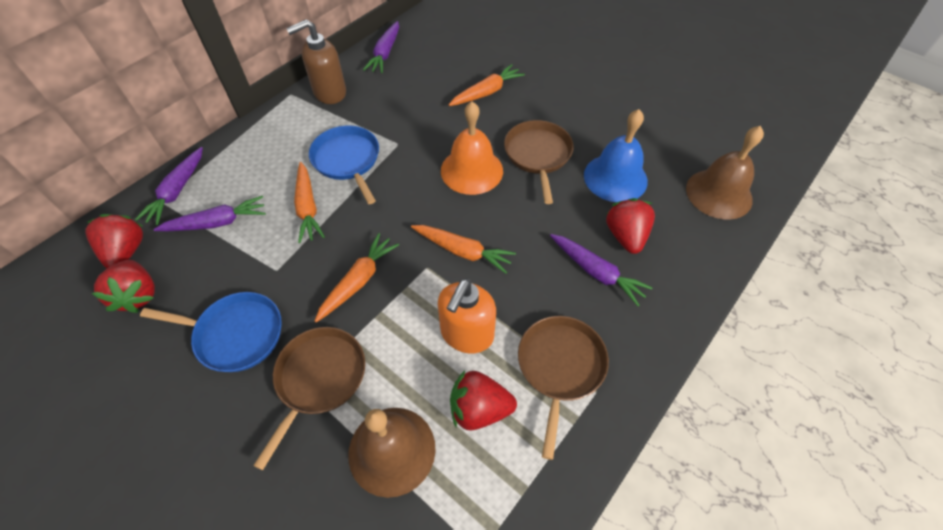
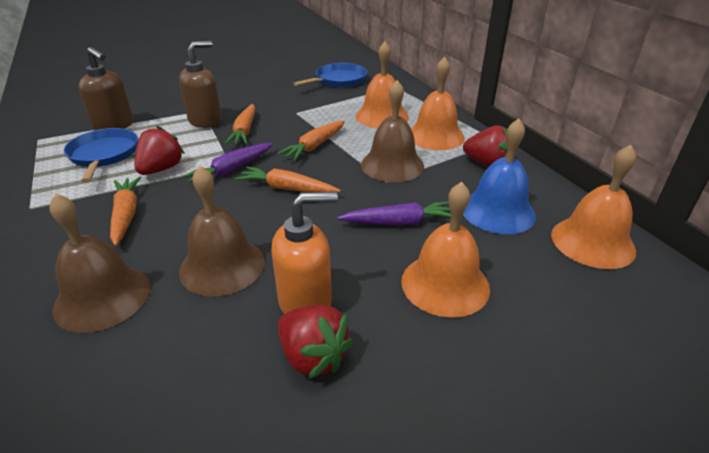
brown bell: [348,408,436,498] [686,126,764,220] = 2 -> [49,193,150,333] [179,166,265,297] [361,80,424,182] = 3
brown pan: [253,327,365,470] [504,120,574,204] [518,316,609,460] = 3 -> none = 0
brown soap dispenser: [286,19,346,104] = 1 -> [78,47,133,130] [179,41,222,128] = 2
orange bell: [441,102,503,195] = 1 -> [356,42,409,128] [401,182,490,318] [411,57,465,150] [551,145,636,269] = 4
purple carrot: [135,147,203,225] [154,196,266,231] [363,21,399,73] [550,234,652,306] = 4 -> [182,143,273,182] [337,201,451,226] = 2
red strawberry: [85,214,143,268] [92,260,155,313] [450,370,517,430] [606,198,655,254] = 4 -> [135,126,185,175] [278,304,353,379] [463,125,508,167] = 3

